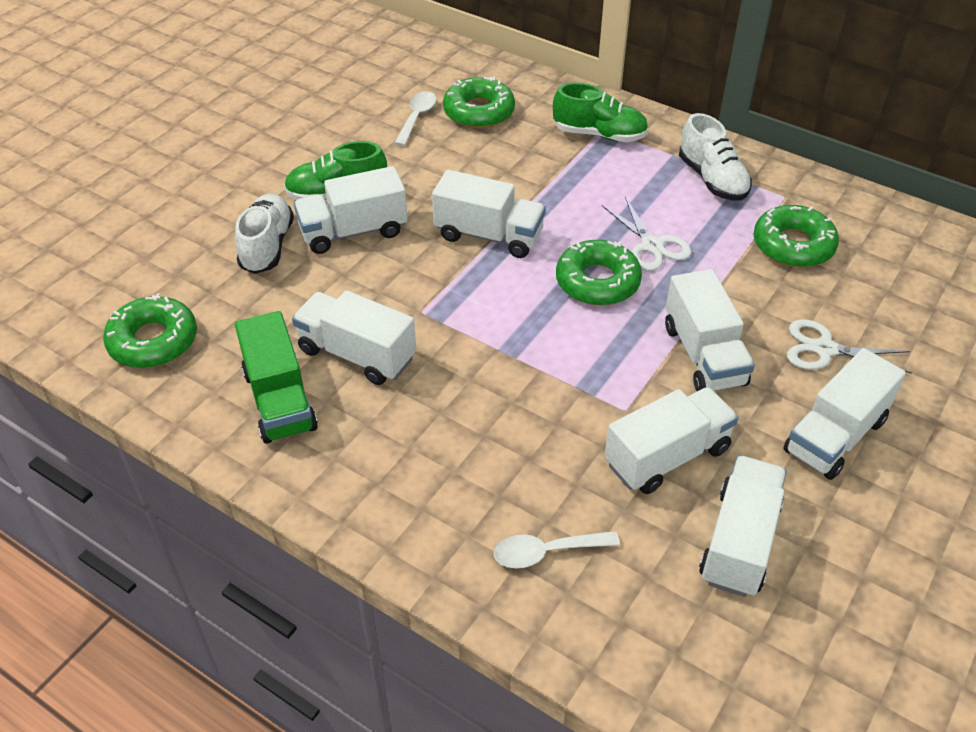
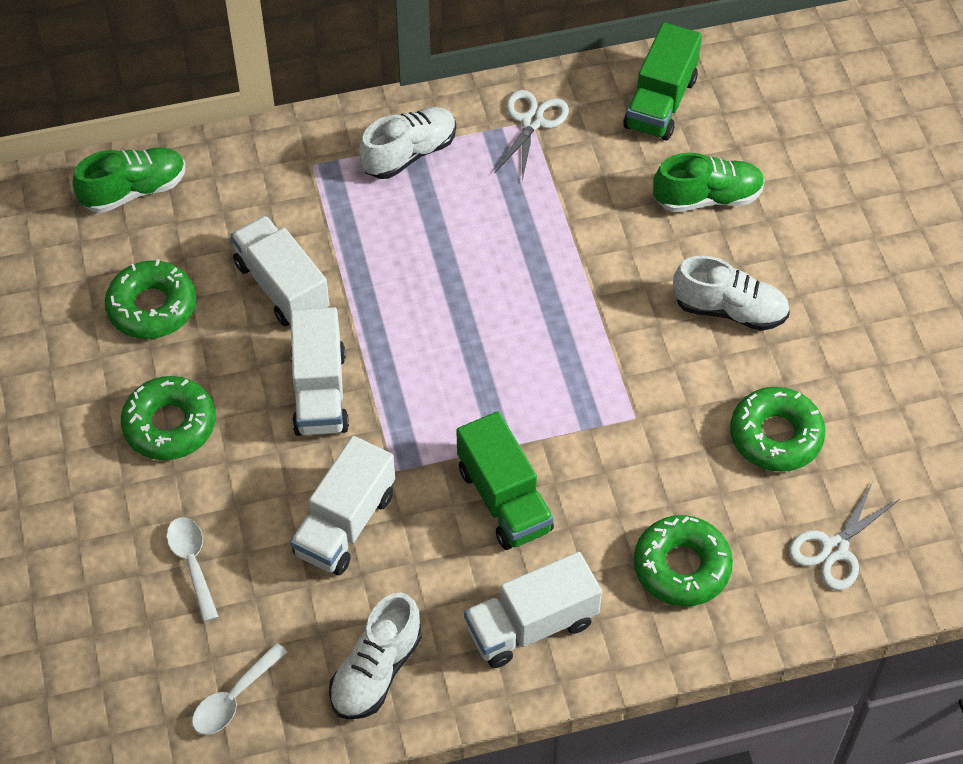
green truck: [235,311,318,444] = 1 -> [457,411,554,550] [623,23,702,141] = 2
white shoe: [235,193,294,274] [679,113,752,201] = 2 -> [329,592,422,720] [359,107,456,179] [673,256,790,331] = 3
white truck: [292,290,416,385] [294,166,408,254] [432,170,546,258] [605,387,739,494] [665,269,755,391] [699,455,787,597] [783,348,906,480] = 7 -> [230,216,330,326] [290,307,349,436] [290,436,395,575] [464,552,602,668] = 4

